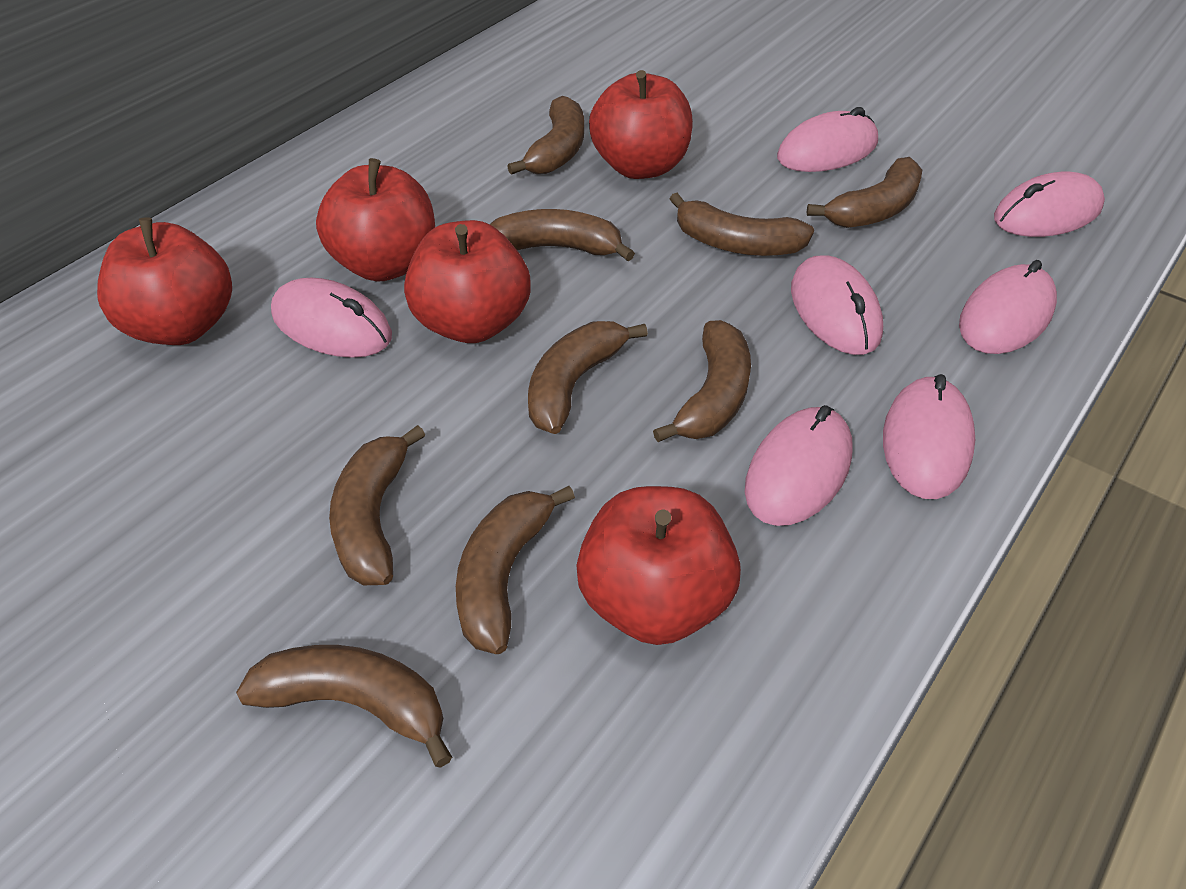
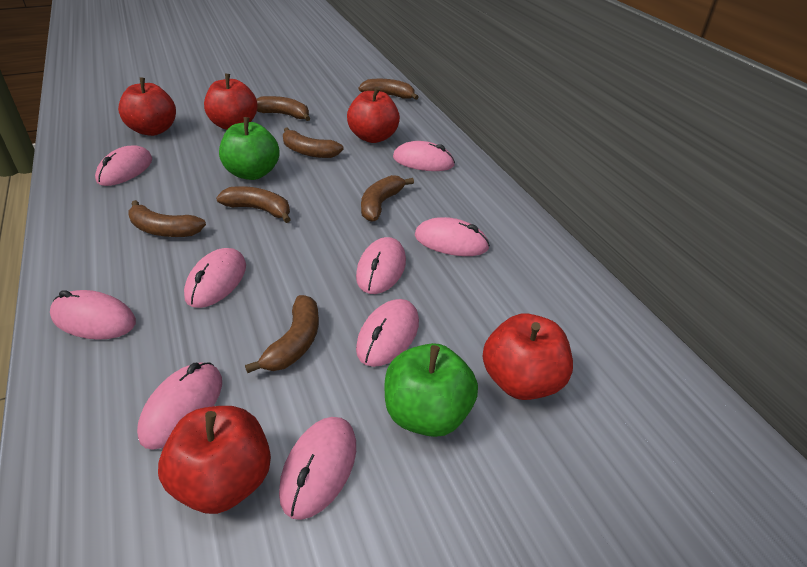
brown banana: [236,645,452,768] [329,425,425,585] [456,486,575,654] [490,209,635,261] [507,96,584,175] [528,321,648,434] [653,320,751,442] [670,193,814,256] [807,157,922,228] = 9 -> [128,200,206,237] [216,186,291,223] [245,295,319,373] [256,96,310,121] [283,127,344,158] [359,79,419,100] [361,175,414,222] = 7
green apple: none = 0 -> [219,117,280,180] [385,343,478,437] = 2
pink mouse: [271,278,392,358] [745,405,853,526] [777,107,878,172] [791,255,883,355] [883,374,975,499] [959,260,1057,354] [994,172,1105,237] = 7 -> [50,290,136,340] [95,145,152,186] [137,362,222,450] [184,248,246,308] [279,417,356,520] [356,237,406,294] [356,299,419,367] [393,141,455,171] [415,217,490,256] = 9

